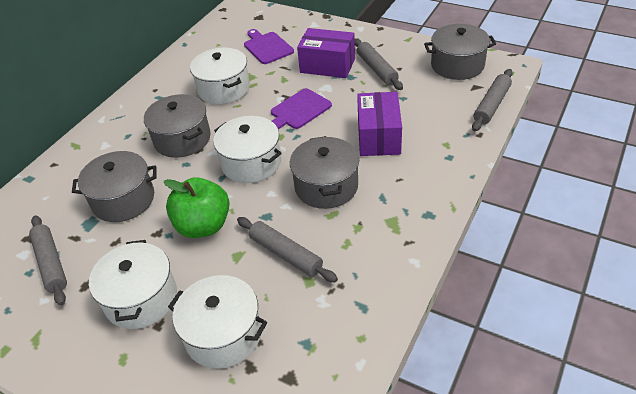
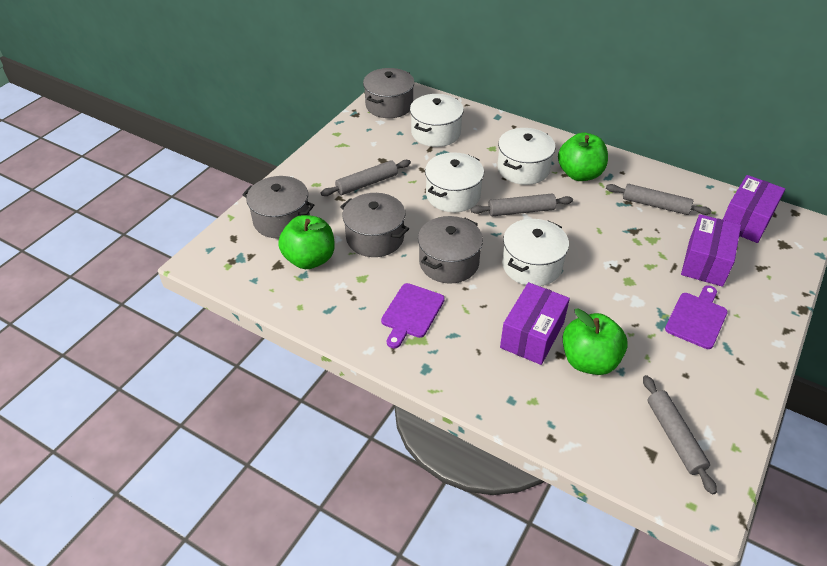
green apple: [163,177,229,238] = 1 -> [278,215,335,269] [558,132,608,181] [563,308,628,375] = 3
purple box: [297,28,355,78] [357,92,402,156] = 2 -> [500,282,570,365] [681,214,741,287] [723,175,785,243] = 3

